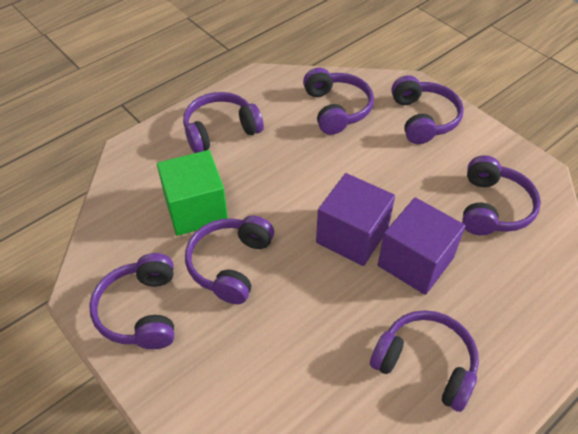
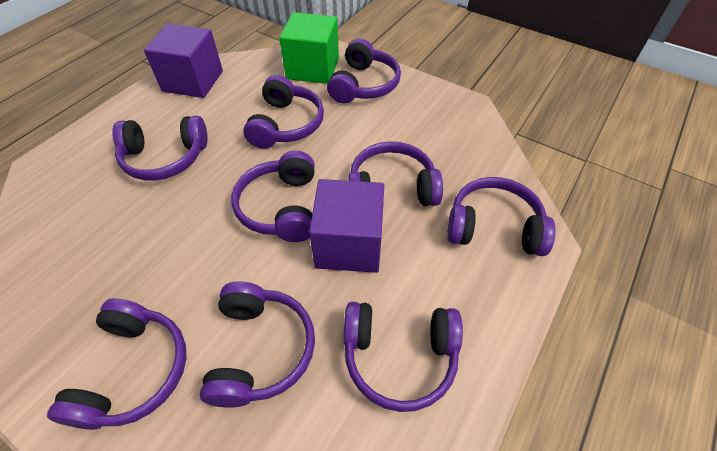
purple headphones: [89,253,174,349] [183,92,264,153] [185,216,274,304] [303,68,374,135] [370,310,479,412] [391,75,464,144] [462,155,541,235] = 7 -> [47,298,187,430] [112,116,208,181] [200,281,315,408] [231,151,314,242] [243,75,324,149] [327,39,401,103] [343,302,463,412] [349,141,443,206] [447,177,555,256] = 9

